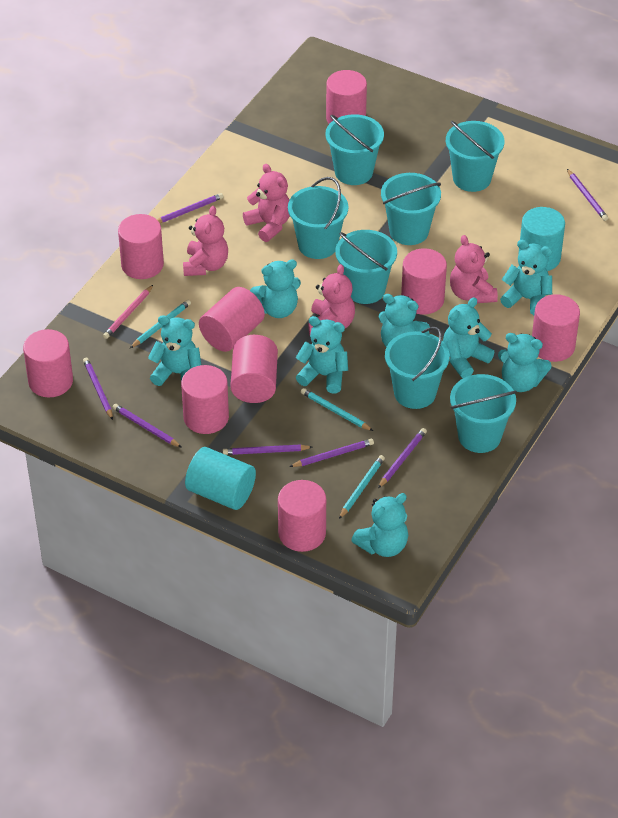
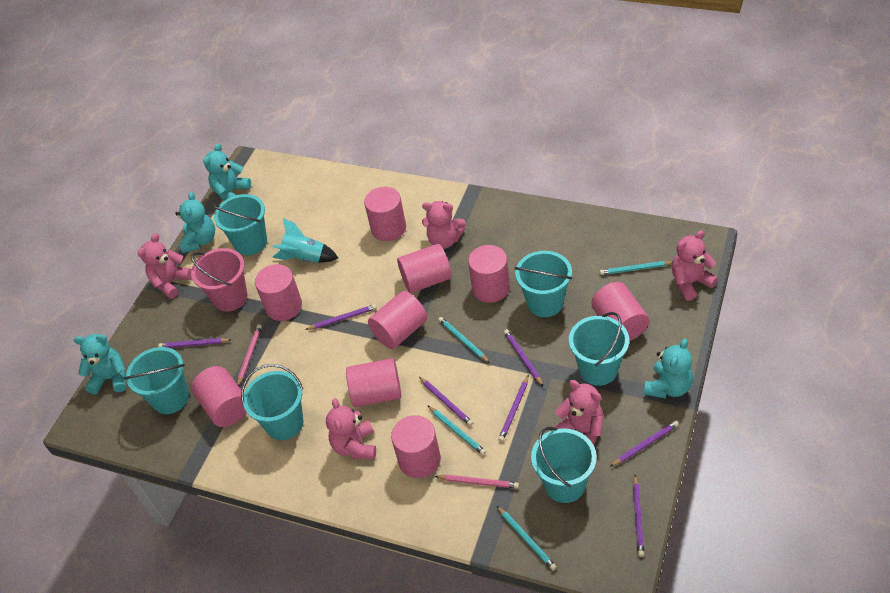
pink bucket: none = 0 -> [191,248,247,312] = 1
pink pencil: [103,285,153,339] = 1 -> [237,324,262,386] [434,475,519,489] = 2
pink teddy bear: [183,206,228,276] [243,164,290,242] [308,264,355,335] [450,235,498,303] = 4 -> [138,233,192,299] [326,398,376,460] [422,201,466,249] [554,380,603,445] [672,230,718,301] = 5
turquoise bucket: [288,177,348,259] [325,114,384,185] [335,230,397,304] [381,173,441,245] [385,327,450,409] [446,121,504,192] [450,374,517,453] = 7 -> [124,347,189,414] [213,194,267,255] [241,364,303,440] [514,251,572,317] [531,427,597,503] [569,312,629,386] = 6
turquoise cylinder: [185,447,256,510] [518,207,565,271] = 2 -> none = 0
turquoise pencil: [130,300,191,348] [301,388,373,431] [339,455,385,519] = 3 -> [427,405,486,455] [438,317,490,363] [497,506,557,571] [600,261,673,275] = 4
turquoise rocket: none = 0 -> [272,218,338,263] = 1
turquoise teddy bear: [148,315,201,386] [250,259,301,318] [296,316,348,393] [351,493,408,557] [379,294,430,347] [443,297,495,378] [498,333,552,392] [500,240,552,315] = 8 -> [74,334,126,394] [175,192,215,253] [203,143,251,201] [644,339,693,399] = 4

